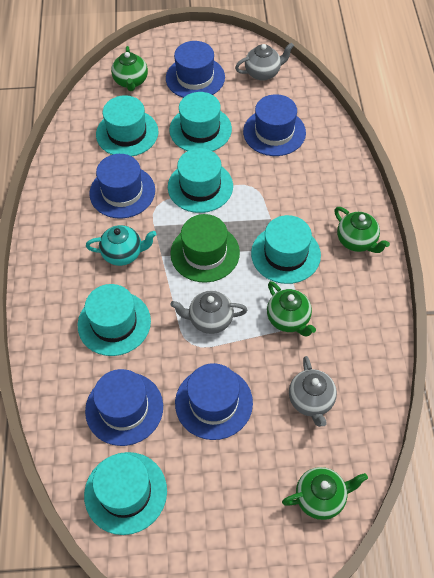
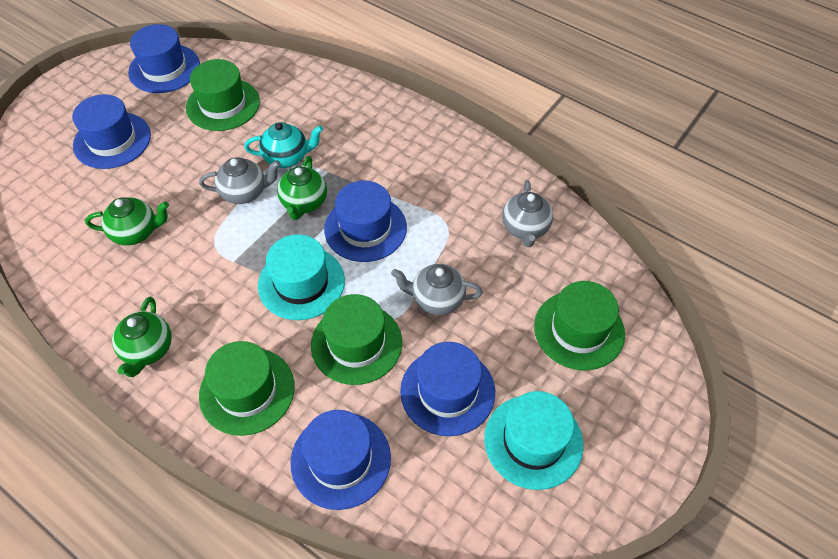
green hat: [170,214,240,283] = 1 -> [186,59,260,131] [199,341,295,436] [311,294,402,385] [534,281,625,371] = 4
green teapot: [111,46,148,91] [267,281,316,337] [282,467,368,520] [334,207,390,253] = 4 -> [85,197,169,246] [112,297,172,377] [277,156,327,220] = 3
turquoise hat: [78,284,151,356] [84,452,167,535] [96,95,158,156] [168,148,233,213] [169,92,232,151] [251,215,321,284] = 6 -> [258,234,345,320] [484,391,583,490] = 2

